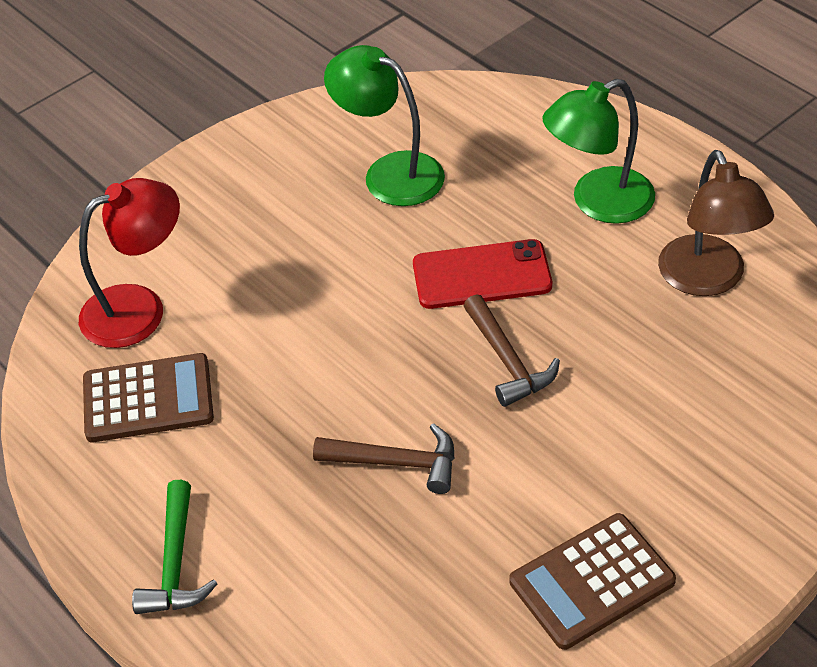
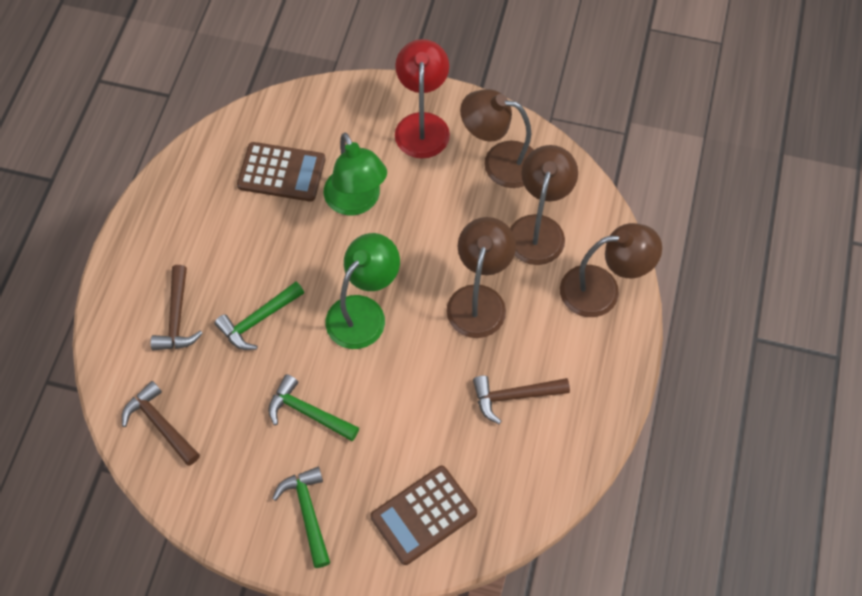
brown hammer: [313,423,455,494] [464,294,560,407] = 2 -> [122,381,200,466] [150,265,203,350] [473,376,570,424] = 3
brown lamp: [658,150,774,296] = 1 -> [446,217,516,338] [460,89,533,188] [510,145,578,265] [560,223,662,317] = 4
green hammer: [132,480,217,614] = 1 -> [215,282,304,350] [268,374,359,441] [272,467,330,568] = 3
red phone: [413,239,552,309] = 1 -> none = 0

